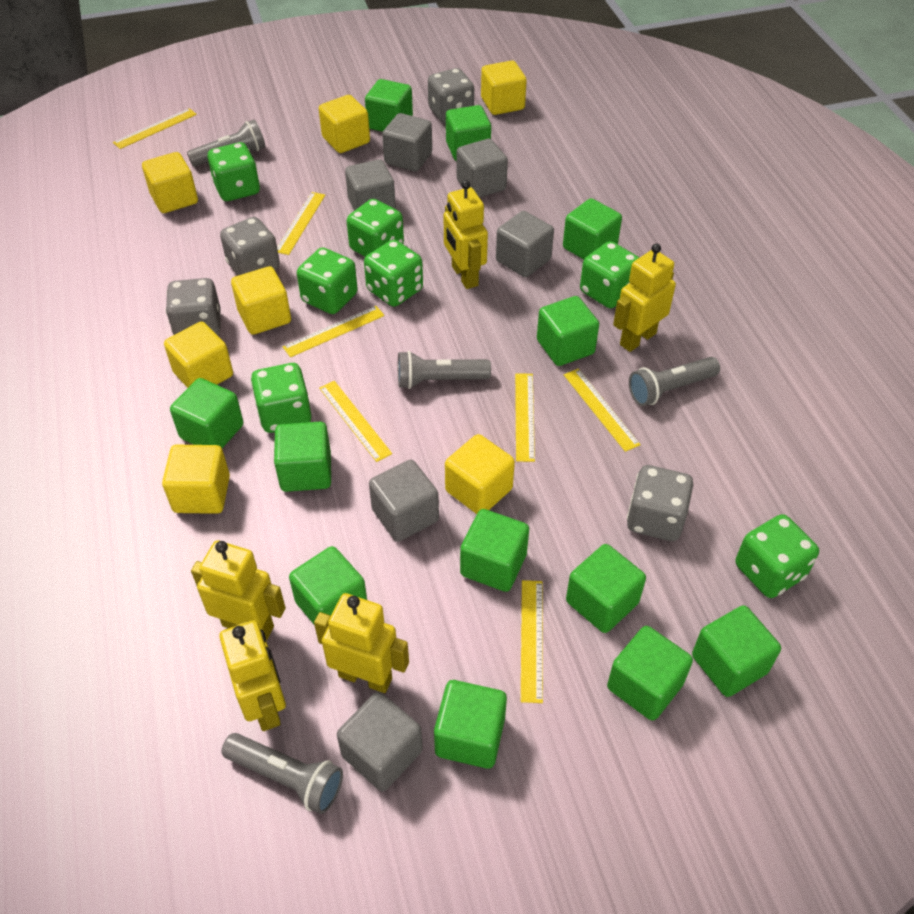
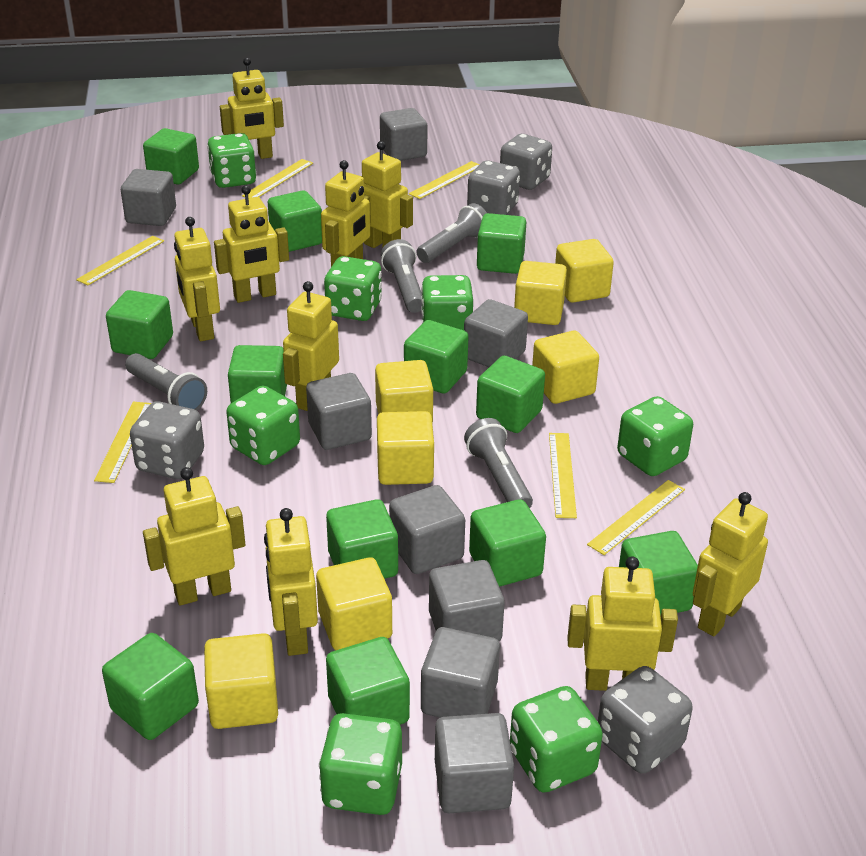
grey cube: [337,692,423,791] [345,159,396,211] [369,460,439,542] [382,113,432,172] [457,139,508,198] [496,211,554,277] = 6 -> [121,169,176,226] [306,373,372,450] [380,108,428,161] [389,485,465,574] [421,627,500,718] [429,560,505,641] [435,713,514,813] [464,299,528,367] = 8
yellow robot: [191,541,286,640] [219,620,286,731] [314,593,409,693] [444,180,488,289] [613,244,676,352] = 5 -> [143,467,245,606] [174,217,220,341] [214,185,289,303] [220,58,284,159] [264,508,318,656] [283,281,339,411] [321,160,371,267] [362,141,413,248] [567,556,678,691] [693,492,768,636] = 10
yellow ruler: [113,108,197,149] [277,192,325,255] [283,306,384,357] [319,381,392,462] [515,373,535,462] [521,580,543,703] [564,369,641,452] = 7 -> [76,236,164,285] [94,402,151,483] [242,159,313,198] [409,161,480,199] [549,433,577,518] [587,480,685,555] = 6

